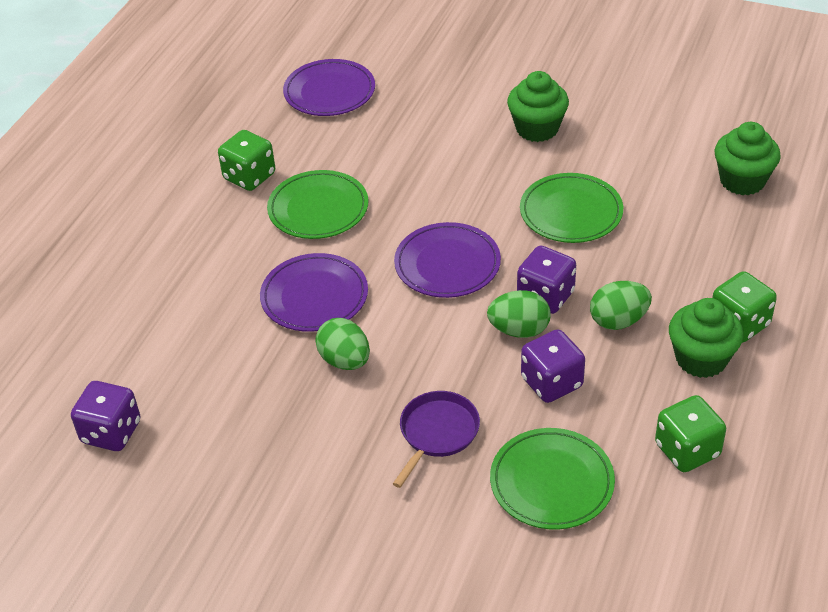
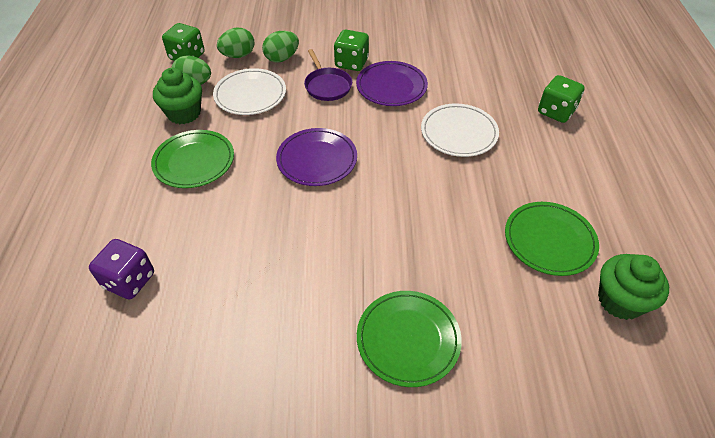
green cupcake: [507,71,569,142] [669,298,744,378] [715,122,781,195] = 3 -> [153,68,202,124] [598,254,669,320] = 2
purple dice: [71,381,140,451] [517,246,576,314] [521,329,585,403] = 3 -> [89,239,154,300] = 1
purple plate: [260,253,368,332] [283,59,375,116] [394,222,501,298] = 3 -> [276,128,357,186] [356,61,428,106] = 2
white plate: none = 0 -> [213,68,286,115] [421,103,499,157] = 2

